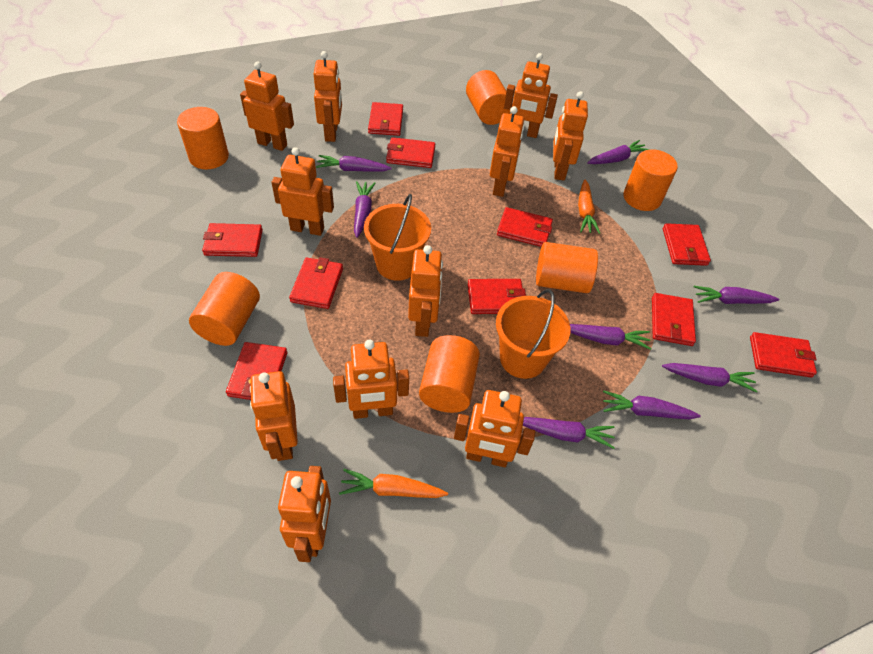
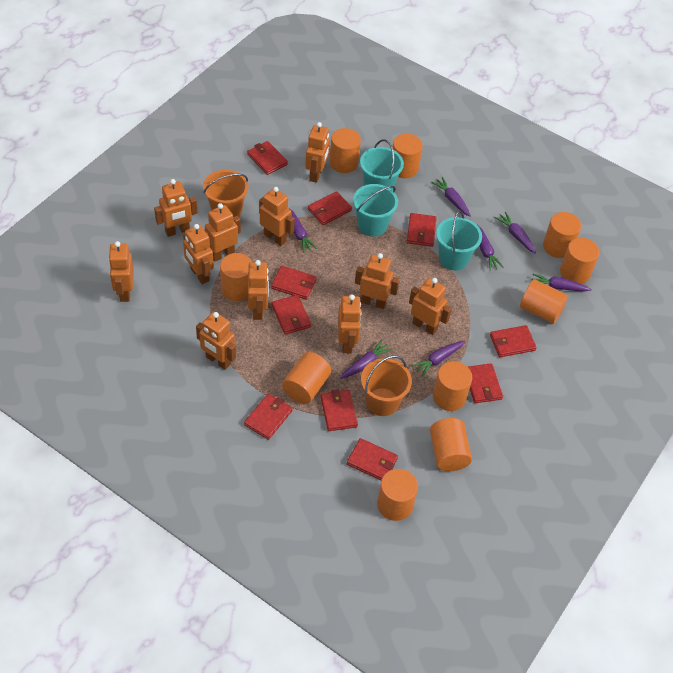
orange carrot: [339,469,448,498] [578,179,600,234] = 2 -> none = 0
orange cylinder: [177,107,229,169] [189,272,260,346] [419,335,480,413] [466,70,511,125] [536,242,598,293] [624,149,678,211] = 6 -> [220,253,252,301] [282,352,331,404] [330,128,361,173] [377,469,418,521] [392,134,423,178] [430,418,472,471] [433,361,472,411] [520,279,568,324] [543,212,581,258] [560,238,600,284] = 10
purple carrot: [316,155,392,172] [354,181,375,238] [523,417,615,449] [570,324,651,350] [587,140,650,164] [603,390,701,419] [662,363,757,393] [694,286,779,304] = 8 -> [289,208,318,253] [340,340,393,379] [412,341,465,377] [431,177,471,217] [477,225,504,271] [494,212,536,253] [532,273,592,292] = 7
turquoise bucket: none = 0 -> [353,184,398,237] [360,139,404,191] [436,210,482,271] = 3

